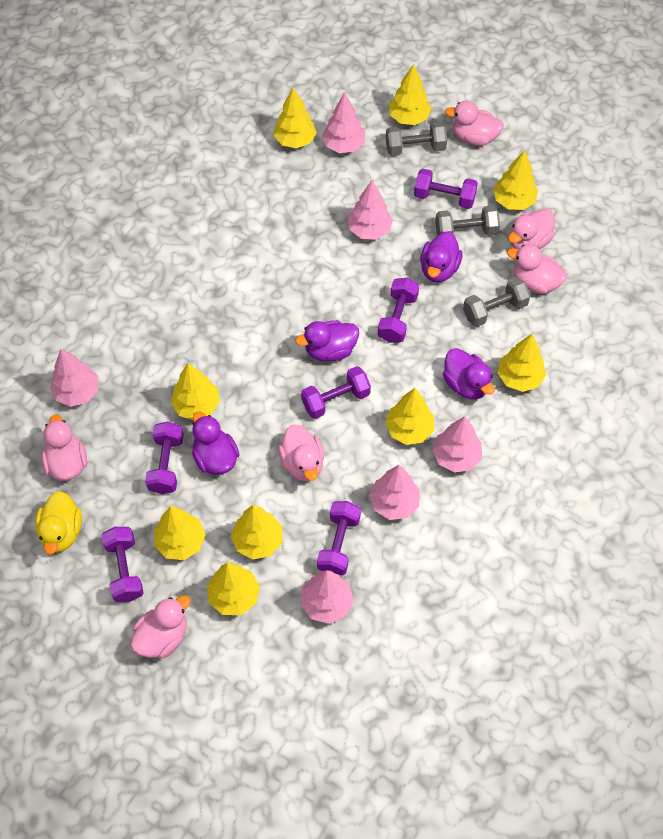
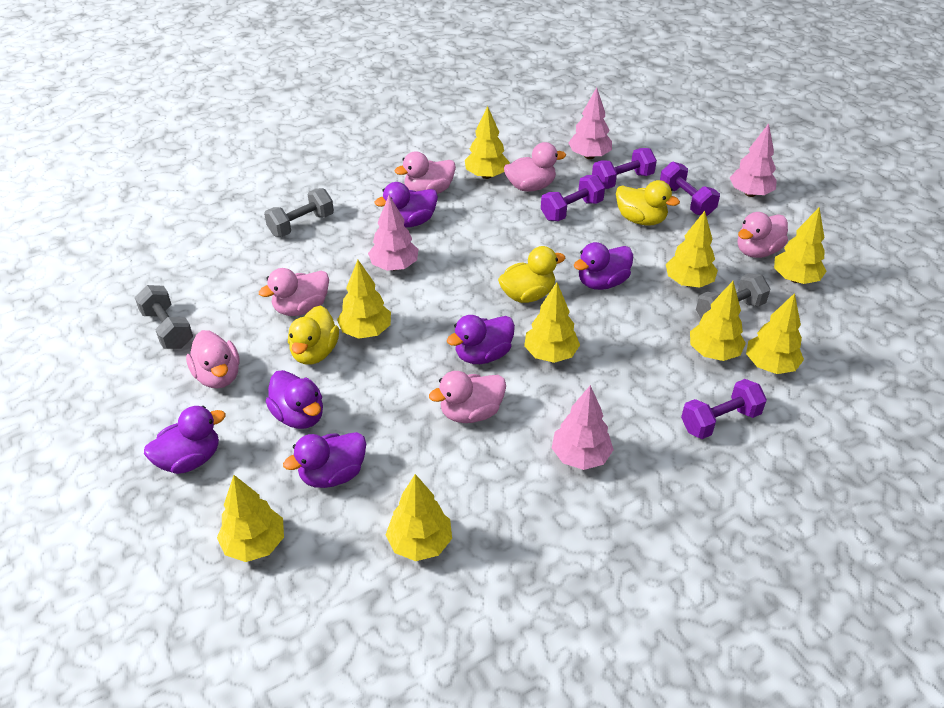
pink tree: [50,349,98,407] [301,570,354,624] [322,92,365,153] [348,180,393,240] [369,465,420,520] [432,416,482,473] = 6 -> [368,195,418,271] [552,385,614,470] [568,87,612,159] [730,123,777,197] = 4
purple duck: [192,412,240,475] [295,320,359,361] [420,231,463,282] [443,348,495,399] = 4 -> [144,406,226,474] [266,370,323,429] [283,432,366,488] [375,182,438,228] [447,315,515,364] [574,242,633,290] = 6
purple dumbbell: [102,527,144,602] [145,421,184,494] [301,366,371,419] [317,501,361,575] [378,278,419,343] [414,169,478,209] = 6 -> [541,175,605,221] [592,148,657,189] [660,162,720,216] [681,379,767,439] = 4
yellow duck: [35,491,82,555] = 1 -> [288,306,339,365] [498,246,565,303] [616,180,680,226] = 3

